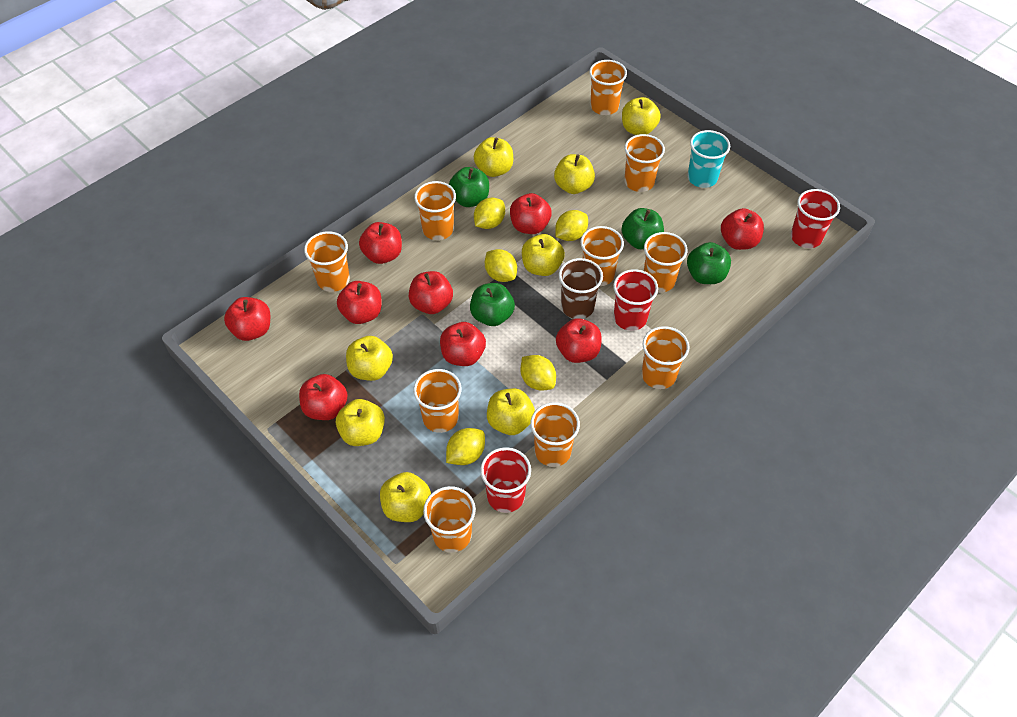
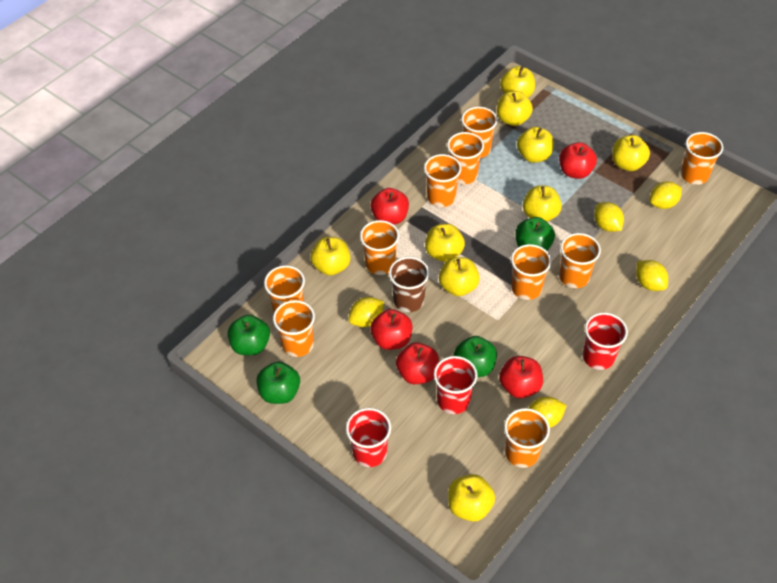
red apple: [224,297,270,341] [299,374,348,420] [337,281,382,324] [359,222,402,264] [409,271,453,314] [440,322,486,366] [510,193,552,234] [556,318,602,363] [721,208,764,250] = 9 -> [370,309,412,350] [371,188,409,225] [396,342,439,384] [499,356,543,398] [559,142,597,179] = 5
turquoise cup: [688,130,730,188] = 1 -> none = 0
yellow apple: [336,399,385,446] [346,336,393,381] [380,472,431,522] [474,137,513,177] [487,388,535,435] [522,234,565,276] [554,154,595,194] [622,97,661,135] = 8 -> [311,237,351,276] [425,224,465,262] [439,257,480,296] [448,474,495,522] [497,91,533,126] [500,66,535,98] [517,127,554,163] [523,186,562,222] [612,135,650,171] = 9

